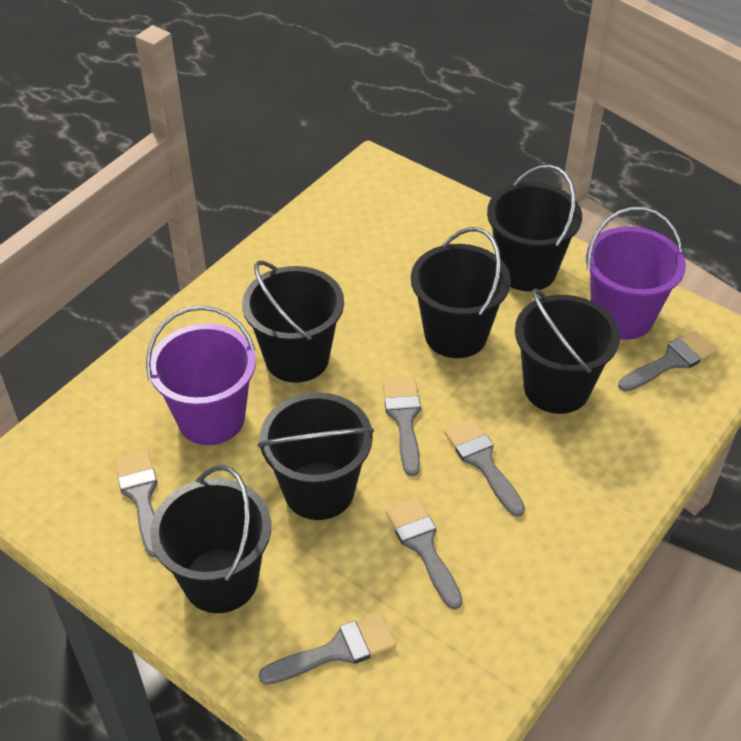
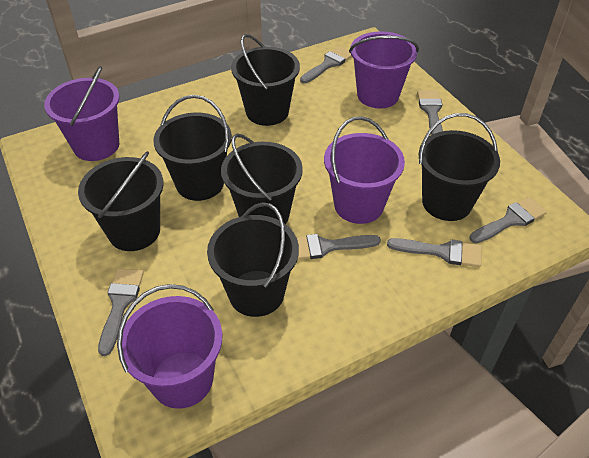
purple bucket: [146,305,256,445] [586,207,686,340] = 2 -> [44,66,120,161] [117,284,222,409] [324,116,405,224] [349,31,419,109] = 4

